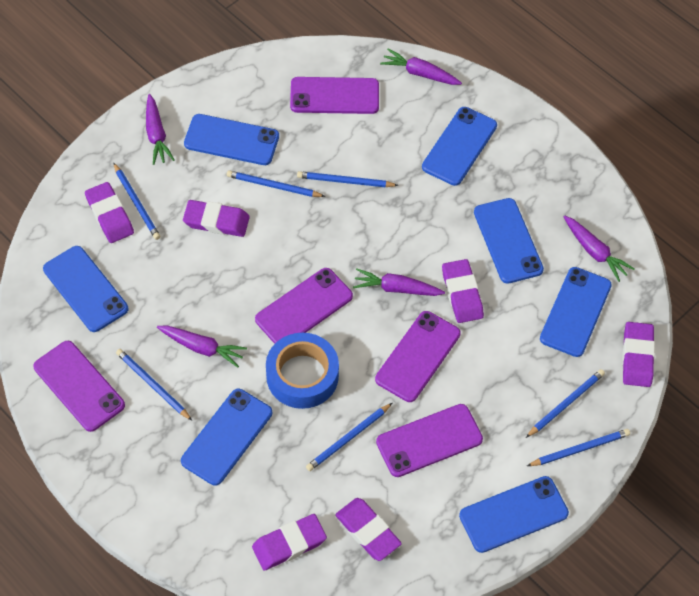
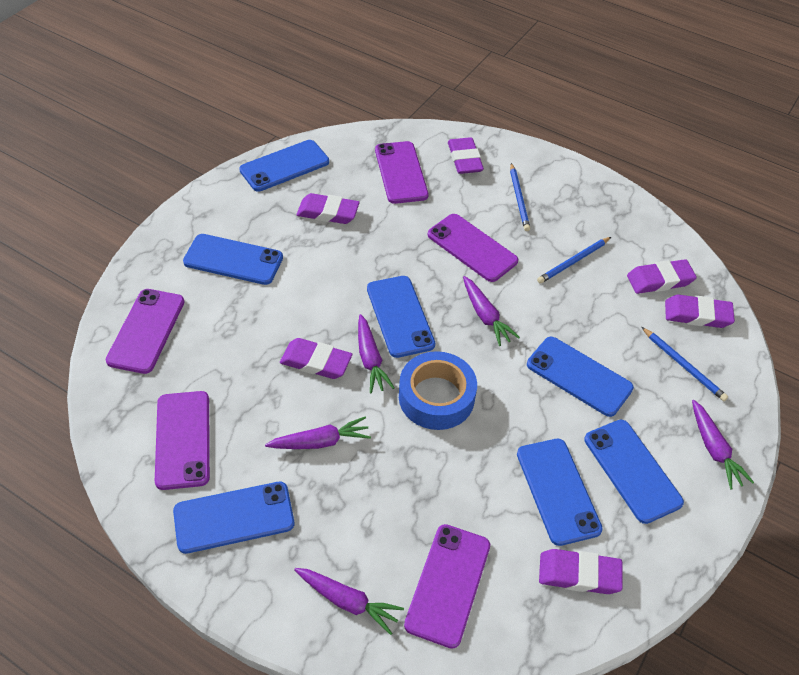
blue pencil: [113,163,160,240] [116,349,192,421] [227,170,325,197] [297,171,399,187] [306,403,392,471] [526,369,605,438] [527,429,630,466] = 7 -> [510,163,530,231] [537,237,611,284] [641,327,728,401] = 3

